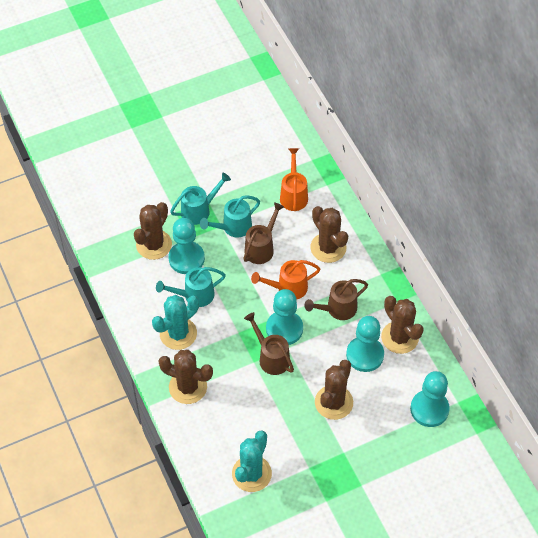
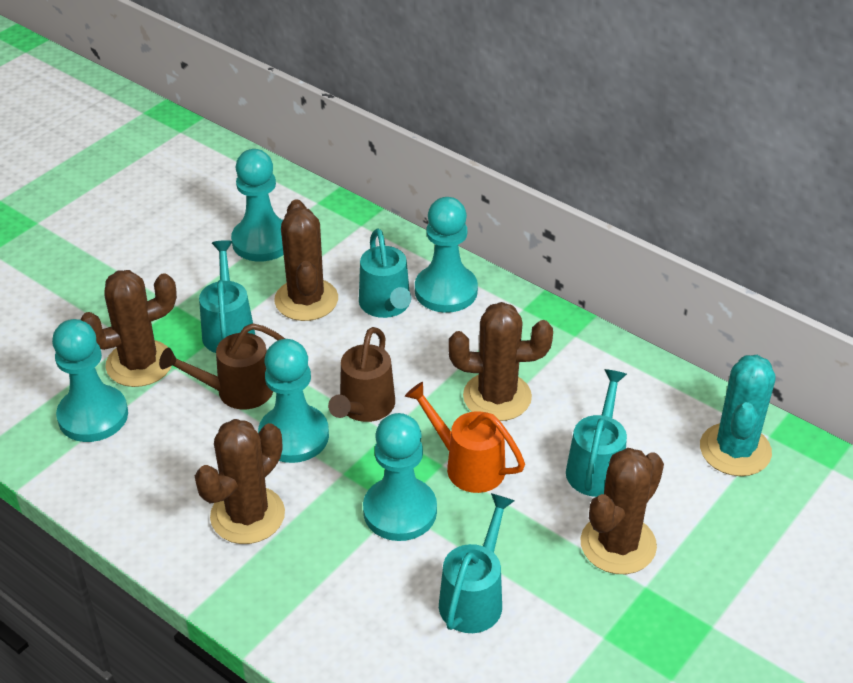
brown watering can: [243,202,284,264] [244,312,294,375] [304,279,368,320] = 3 -> [159,323,285,409] [328,327,395,422] = 2
orange watering can: [251,260,320,299] [280,148,308,211] = 2 -> [405,382,525,493] = 1
turquoise cactus: [152,295,199,350] [232,430,272,492] = 2 -> [700,355,775,476] = 1
turquoise pawn: [168,218,205,274] [266,289,303,345] [346,316,384,372] [410,371,450,427] = 4 -> [52,319,128,442] [231,149,284,262] [258,339,329,463] [363,413,437,541] [415,197,478,313] = 5
turquoise watering can: [156,267,226,307] [170,172,231,225] [200,195,260,237] = 3 -> [199,240,255,353] [359,229,411,318] [439,493,514,633] [566,369,627,497] = 4

